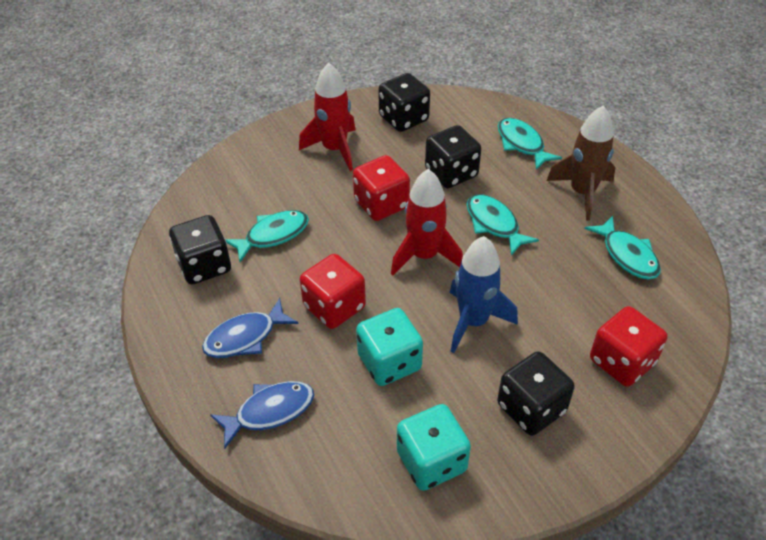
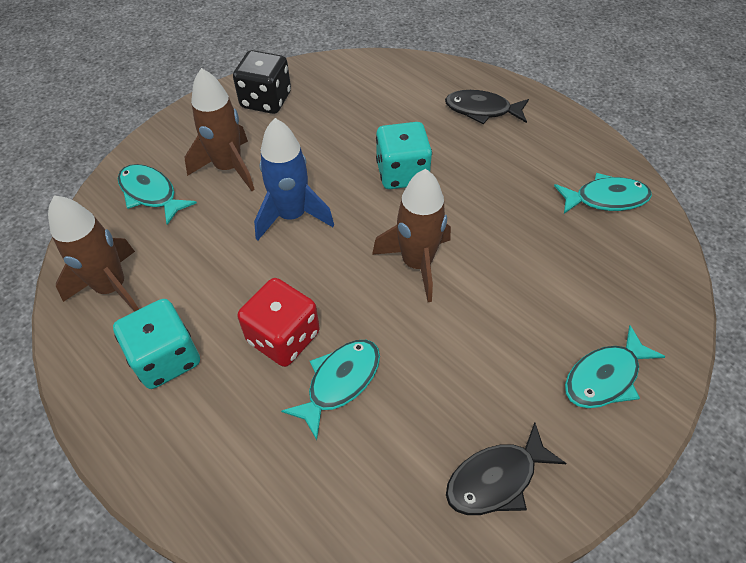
black dice: [169,215,231,285] [378,73,430,132] [425,125,481,188] [497,351,575,436] = 4 -> [233,50,291,114] = 1
black fish: none = 0 -> [445,90,529,124] [446,422,567,515] = 2
blue fish: [202,298,298,358] [210,381,314,449] = 2 -> none = 0
brown rocket: [546,105,615,220] = 1 -> [48,196,139,312] [185,68,255,191] [372,169,451,302] = 3
red dice: [300,254,366,329] [353,155,410,221] [590,306,667,387] = 3 -> [237,278,320,367] = 1
red rocket: [299,63,355,171] [391,169,463,275] = 2 -> none = 0

